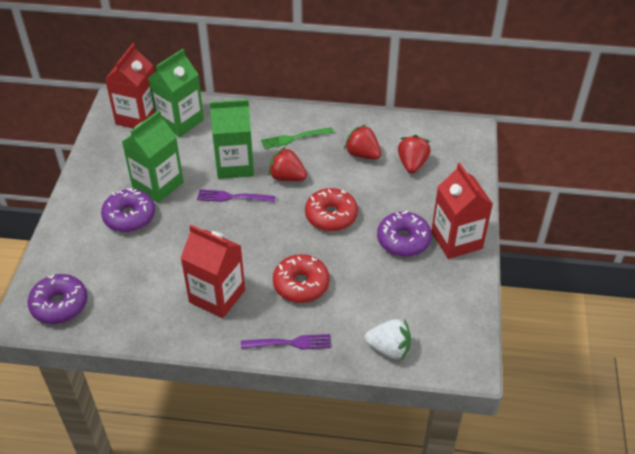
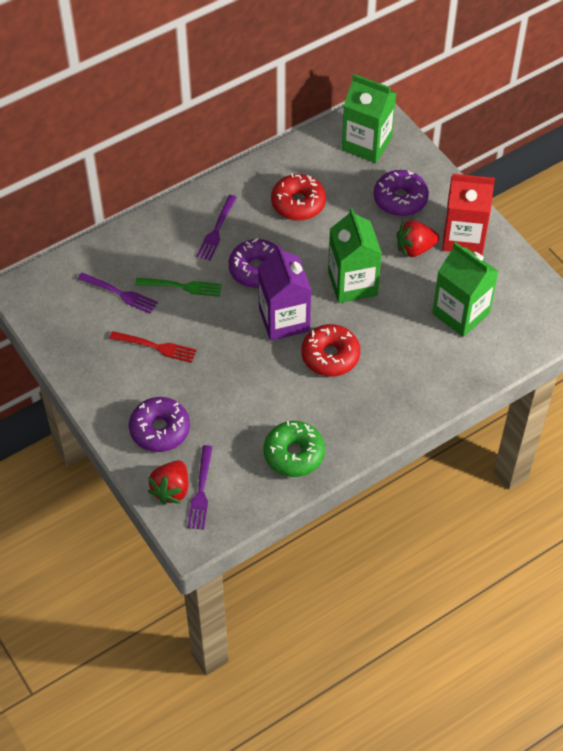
green donut: none = 0 -> [264,421,325,477] = 1
purple carton: none = 0 -> [258,245,311,341] = 1
purple fork: [197,189,275,202] [241,334,331,350] = 2 -> [78,272,158,314] [187,445,213,530] [196,195,237,261] = 3
red carton: [105,43,154,129] [181,225,245,318] [431,163,493,259] = 3 -> [442,174,495,255] = 1
red fork: none = 0 -> [109,331,197,363] = 1
red strawberry: [268,147,307,181] [344,125,381,160] [398,135,431,173] = 3 -> [148,461,188,505] [397,220,439,257] = 2
white strawberry: [365,319,411,360] = 1 -> none = 0

